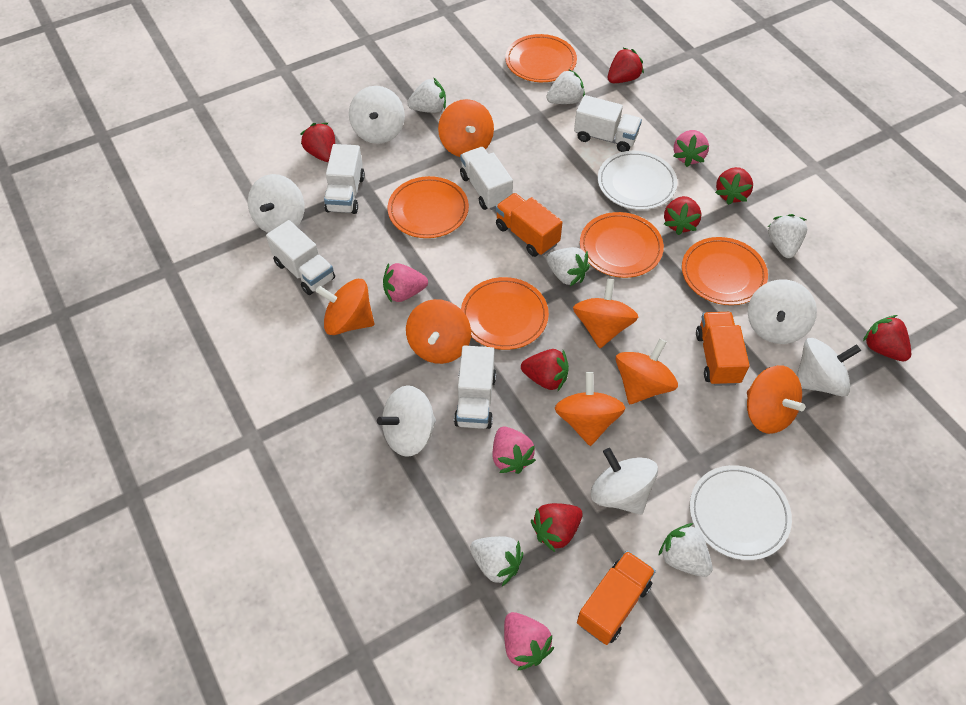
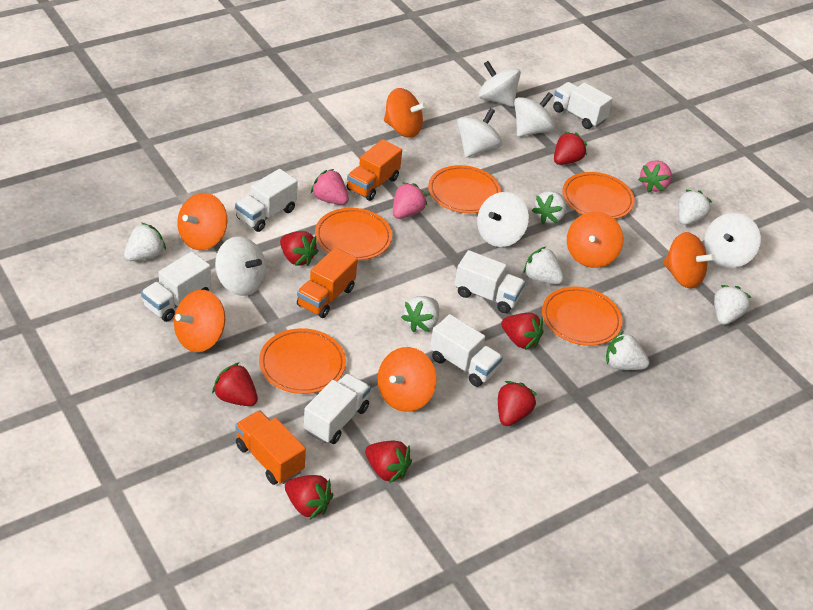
orange spinning top: [316,279,374,335] [406,299,471,364] [438,99,494,157] [555,372,625,446] [573,279,638,348] [616,339,678,404] [747,365,805,434] = 7 -> [174,290,225,352] [177,193,227,250] [378,347,436,412] [384,88,427,138] [567,212,623,268] [663,232,715,288] = 6
pink strawberry: [383,263,428,303] [492,427,536,474] [504,612,554,670] [673,130,709,167] = 4 -> [311,169,349,205] [393,182,428,219] [638,160,672,193] = 3
white plate: [598,151,677,210] [690,465,792,560] = 2 -> none = 0
white strawberry: [407,77,446,113] [470,536,524,586] [546,69,585,104] [546,247,590,286] [659,523,712,577] [768,214,807,258] = 6 -> [124,223,166,261] [401,296,439,332] [523,247,564,284] [532,191,566,224] [606,331,649,370] [678,189,712,225] [714,285,751,325] = 7
white truck: [266,220,335,295] [324,144,365,214] [454,345,496,429] [460,147,513,210] [574,95,642,152] = 5 -> [141,252,211,322] [235,169,298,232] [304,373,371,444] [430,314,503,387] [455,250,525,313] [553,82,613,129] = 6

